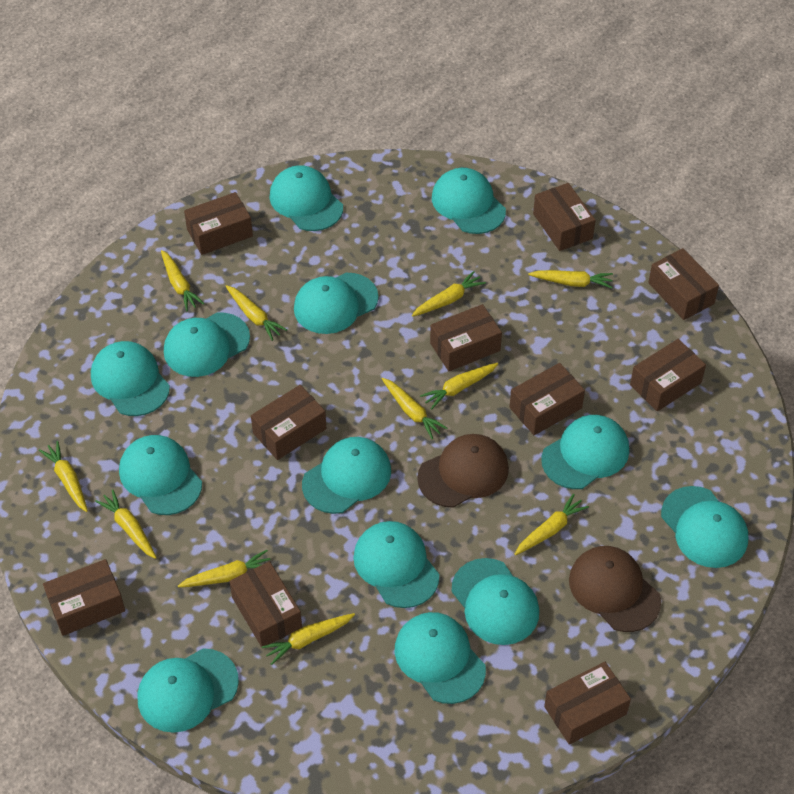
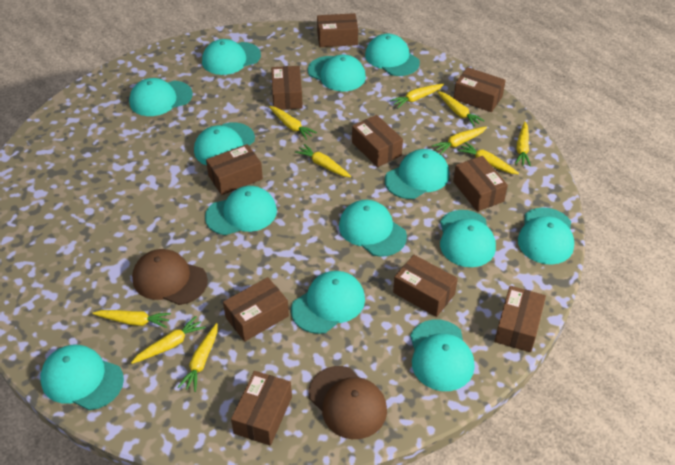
yellow carrot: [39,441,88,512] [95,489,157,559] [161,250,204,311] [178,550,271,588] [225,285,287,341] [262,613,355,665] [382,378,448,439] [412,271,486,317] [420,363,499,410] [515,494,589,555] [528,270,613,288] = 11 -> [92,310,171,328] [131,316,206,364] [178,323,218,392] [269,106,317,140] [295,144,351,177] [390,84,444,108] [432,126,487,155] [437,91,485,127] [457,142,519,174] [515,122,531,166] = 10

